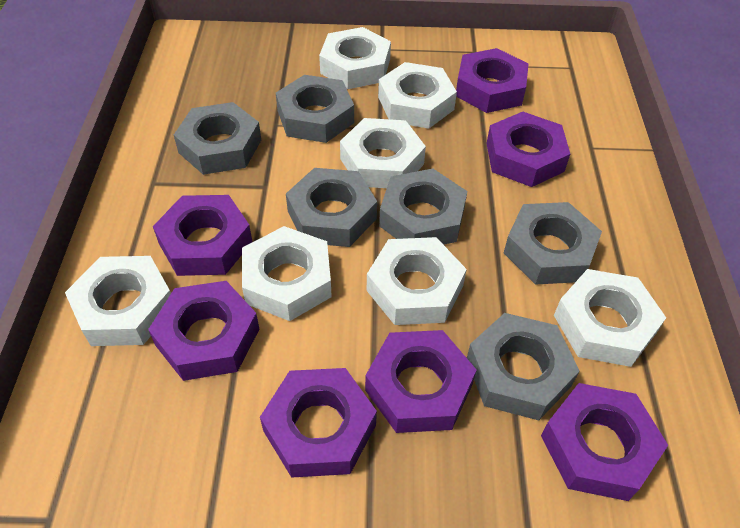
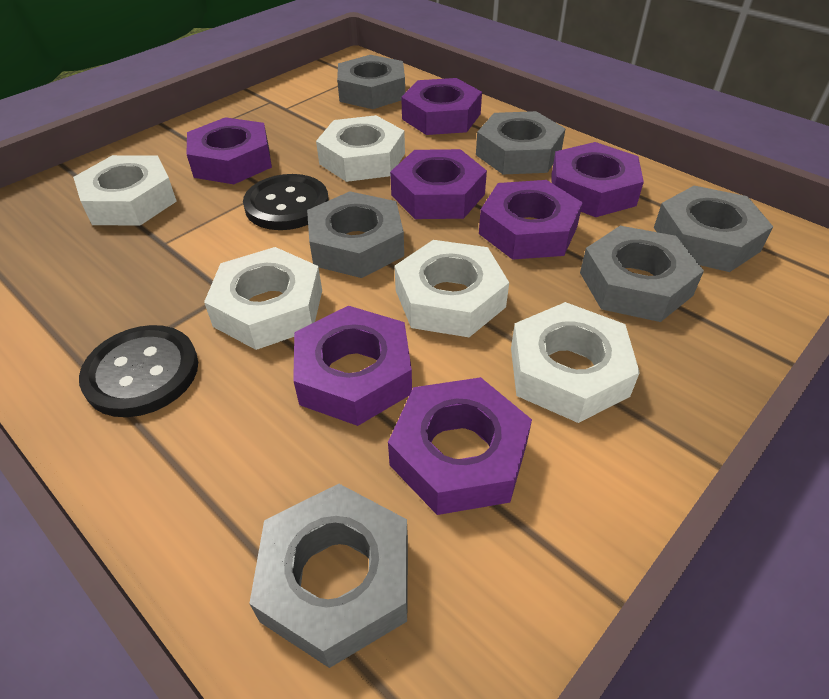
black button: none = 0 -> [79,325,198,417] [243,174,329,230] = 2
white nut: [65,256,171,346] [242,226,332,321] [319,27,391,89] [340,118,426,188] [367,237,467,325] [378,62,457,129] [554,269,666,367] = 7 -> [73,155,177,226] [204,247,322,350] [316,115,405,182] [395,240,509,337] [511,302,640,423] = 5

